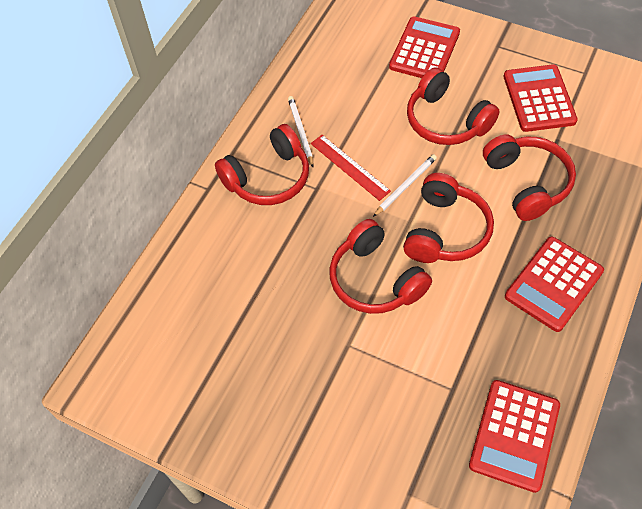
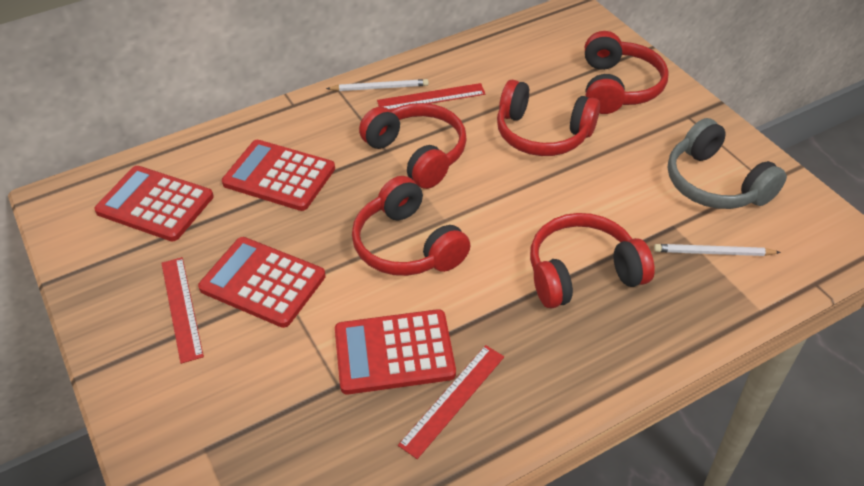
grey headphones: none = 0 -> [668,118,787,209] = 1
red ruler: [311,135,391,201] = 1 -> [161,257,204,364] [377,83,485,110] [398,345,504,459] = 3

